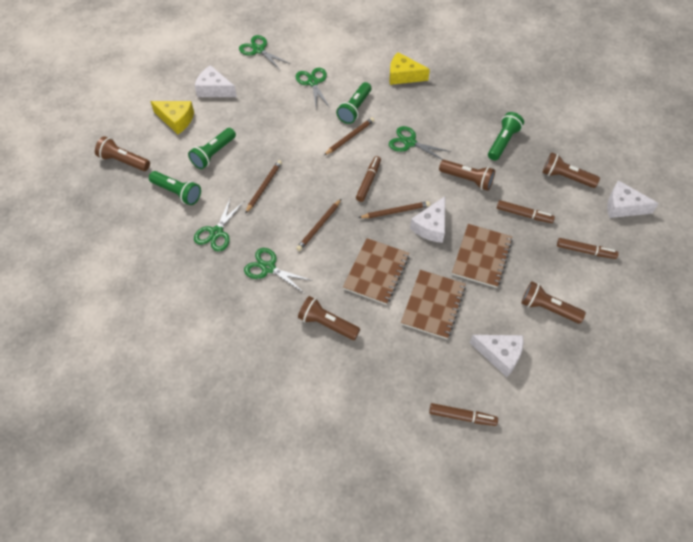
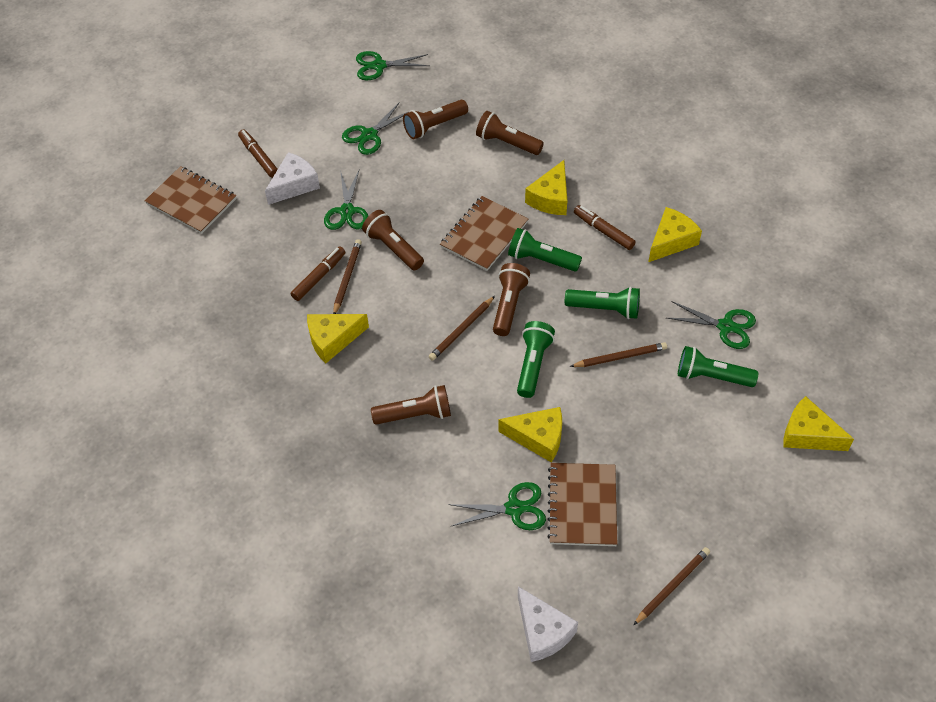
brown marker: [356,156,381,202] [429,403,498,426] [497,200,555,223] [557,238,619,259] = 4 -> [238,130,278,178] [291,246,345,301] [574,205,636,250] = 3
white cheese: [195,65,237,97] [410,196,445,243] [470,335,523,377] [607,180,659,218] = 4 -> [265,152,320,205] [518,586,578,662] = 2
yellow cheese: [150,101,194,134] [389,52,430,85] = 2 -> [307,314,369,363] [498,407,562,463] [525,160,567,215] [648,207,702,262] [783,396,854,451] = 5

